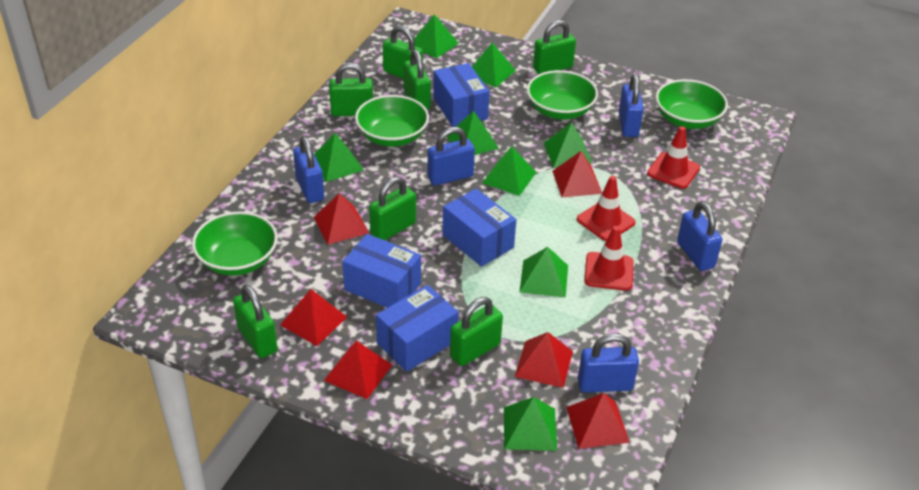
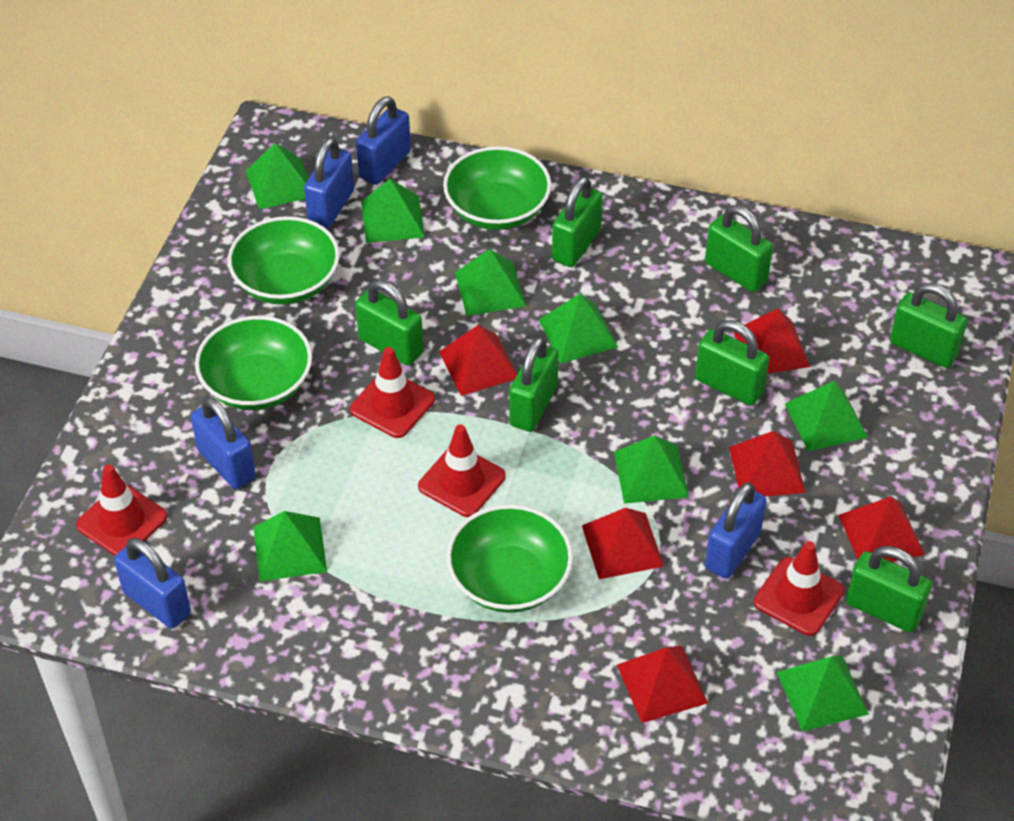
blue box: [342,234,421,308] [376,285,459,372] [433,63,490,127] [442,189,516,267] = 4 -> none = 0
red traffic cone: [577,176,636,241] [584,226,633,291] [647,126,700,189] = 3 -> [76,464,167,556] [350,347,435,438] [418,424,506,517] [754,541,844,636] = 4

